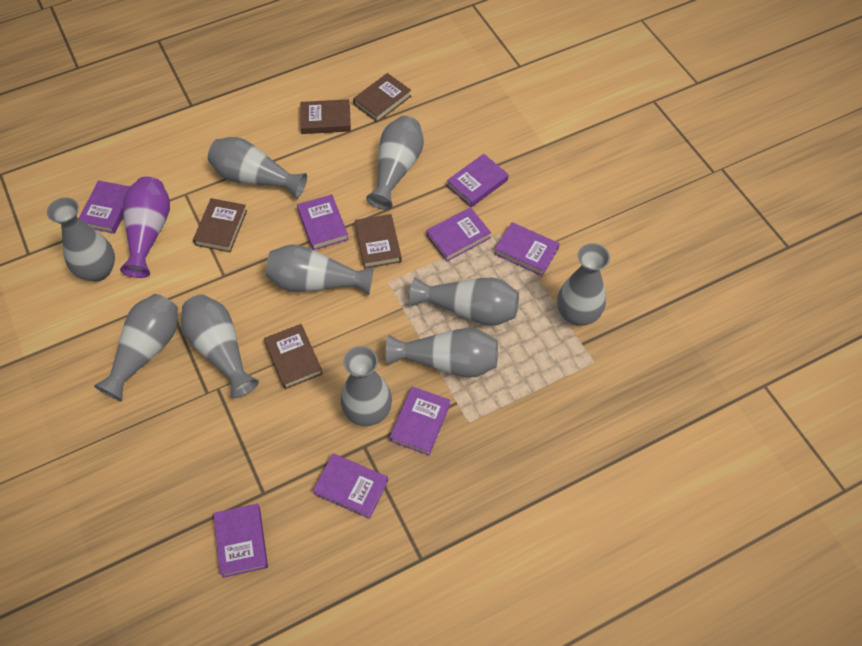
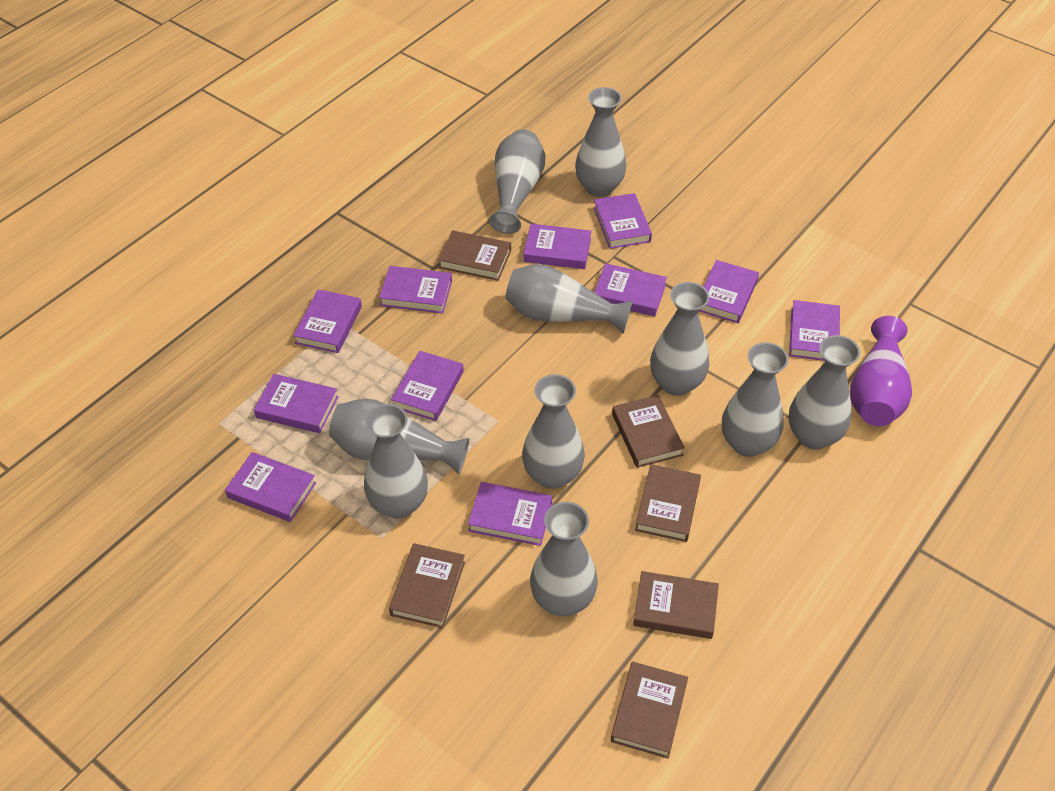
brown book: [193,198,247,252] [264,324,323,389] [300,99,351,134] [353,73,411,123] [355,214,402,269] = 5 -> [389,543,465,628] [438,230,511,281] [611,661,688,759] [612,395,685,468] [633,571,719,639] [635,464,701,542] = 6
purple book: [79,180,131,234] [213,504,268,578] [297,194,349,250] [313,453,388,519] [390,386,451,456] [426,207,491,262] [447,154,509,207] [494,222,560,276] = 8 -> [225,452,316,522] [254,374,339,433] [293,289,362,353] [379,266,452,313] [391,351,464,421] [468,482,552,546] [523,224,592,269] [594,193,652,249] [594,263,667,316] [699,260,759,323] [789,300,840,361] = 11

